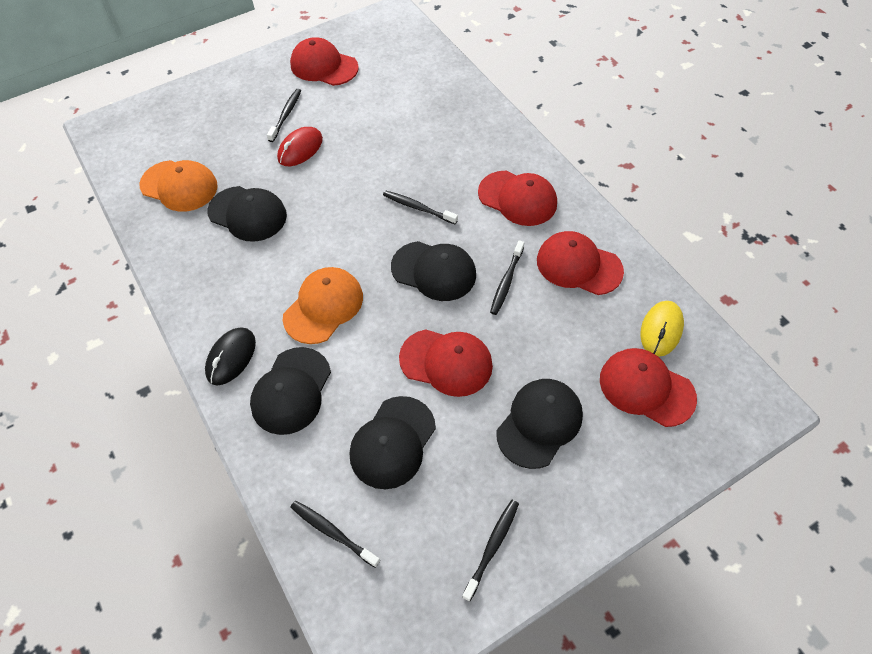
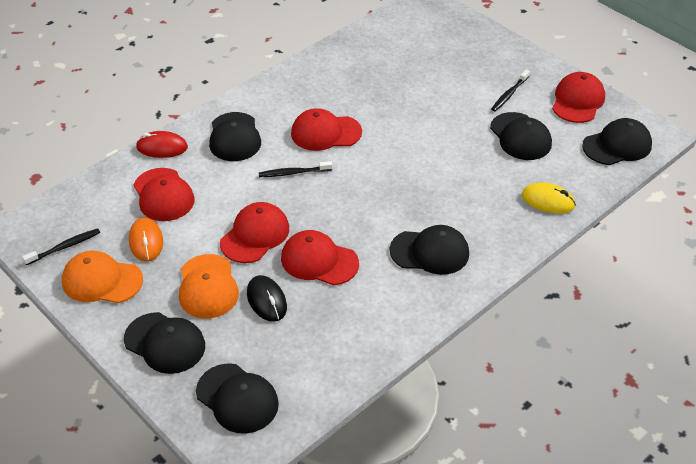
black cap: [207,186,287,242] [250,347,331,435] [350,396,436,489] [391,241,476,301] [496,379,583,469] = 5 -> [124,312,205,374] [196,363,279,434] [209,112,261,161] [390,225,469,275] [490,112,552,160] [582,118,652,165] = 6
black toothbrush: [267,89,301,142] [290,501,380,568] [383,191,458,224] [462,500,519,602] [490,240,524,315] = 5 -> [22,228,100,265] [259,161,332,177] [491,70,530,111] = 3
orange mouse: none = 0 -> [129,217,163,262] = 1

